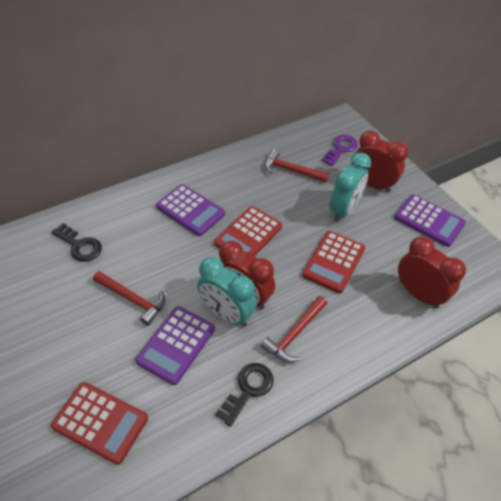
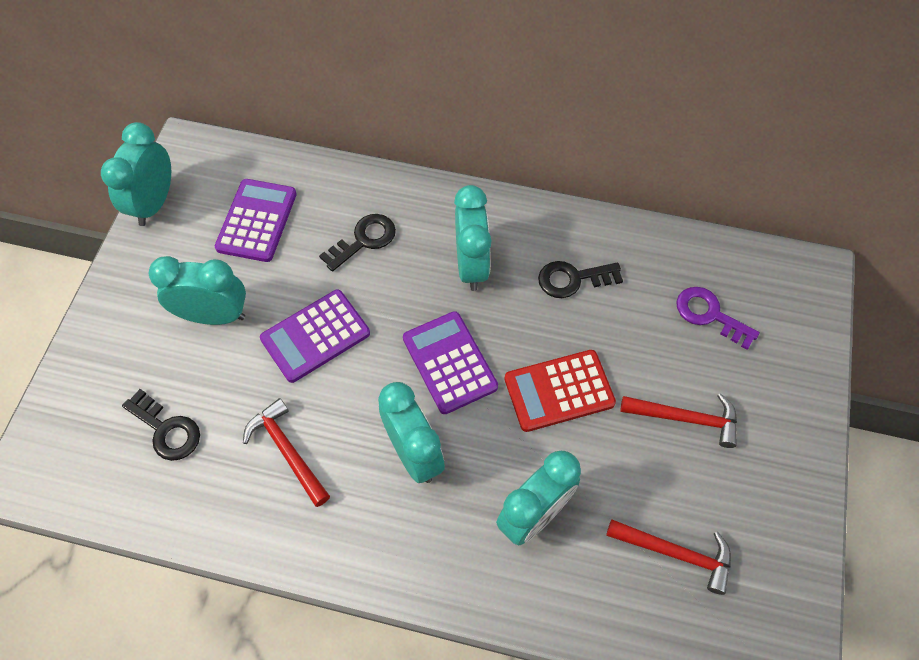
black key: [51,223,102,262] [215,363,274,427] = 2 -> [122,389,200,461] [319,214,396,272] [538,261,623,298] = 3
red calculator: [51,382,148,465] [214,206,282,256] [302,231,365,293] = 3 -> [504,350,616,432] = 1
red clock: [219,241,275,309] [352,131,409,192] [398,237,466,309] = 3 -> none = 0
turquoise clock: [197,257,257,327] [329,152,371,222] = 2 -> [101,122,171,226] [148,256,246,325] [378,382,445,483] [454,185,492,291] [496,451,581,545] = 5

